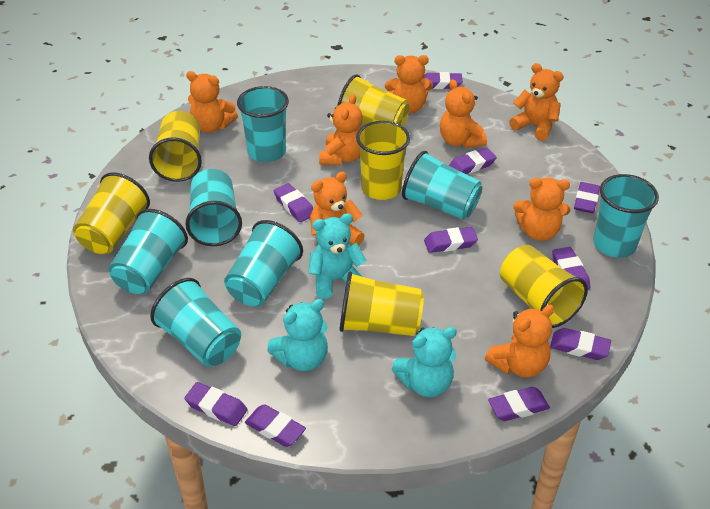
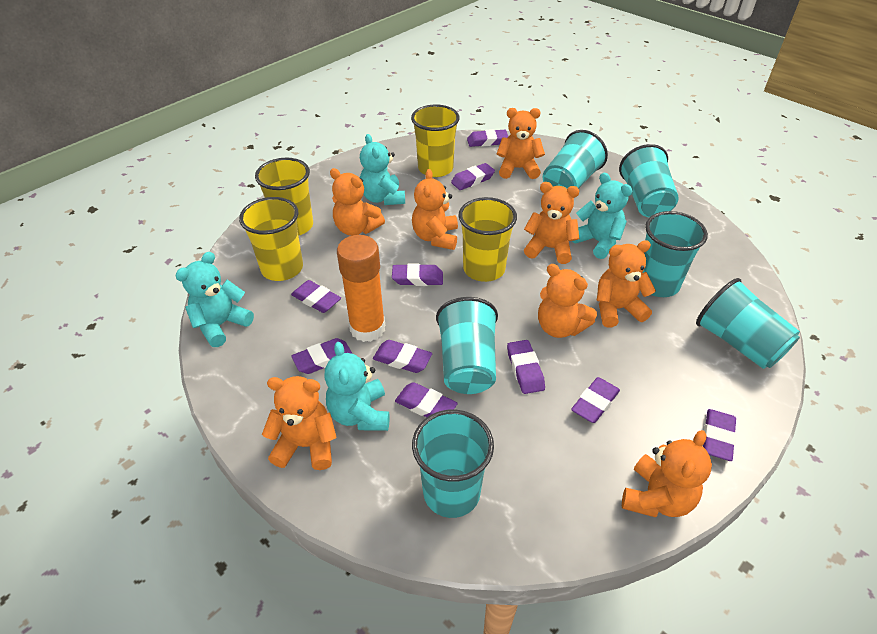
orange glue stick: none = 0 -> [337,235,385,342] = 1
turquoise cup: [108,209,188,294] [150,278,241,367] [185,169,242,246] [224,220,303,306] [237,86,289,162] [402,151,482,220] [593,174,659,258] = 7 -> [412,410,494,518] [436,297,498,394] [543,130,608,189] [619,144,679,217] [642,211,708,297] [696,278,800,369] = 6
turquoise teddy bear: [267,299,328,371] [308,213,367,299] [392,327,457,397] = 3 -> [175,252,254,347] [324,342,390,431] [360,134,405,205] [572,173,632,259] = 4
yellow cup: [73,172,150,254] [149,111,202,182] [337,74,409,126] [340,271,424,336] [356,121,410,200] [500,245,588,328] = 6 -> [239,197,303,281] [255,158,313,235] [411,105,460,177] [459,197,517,282] = 4

